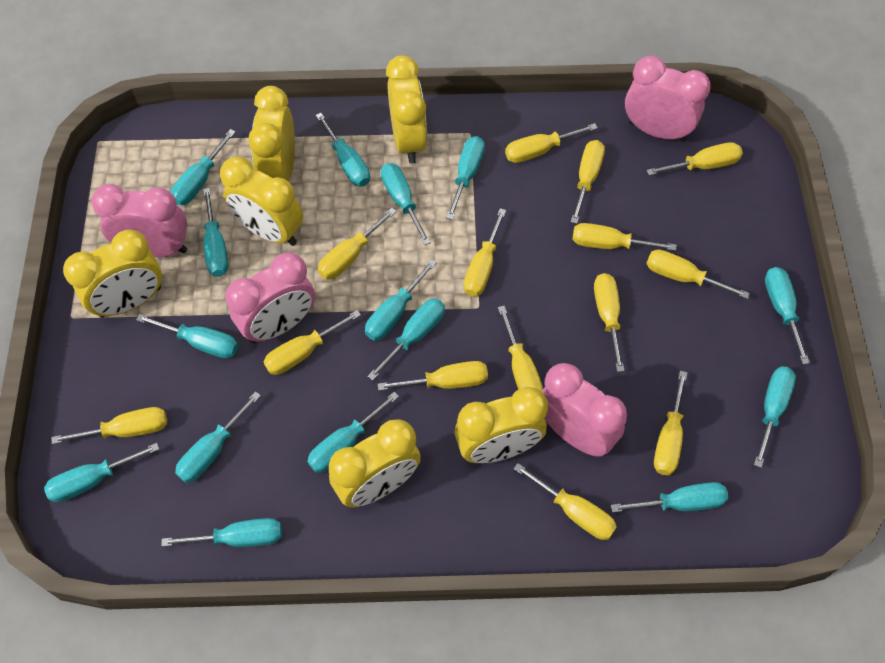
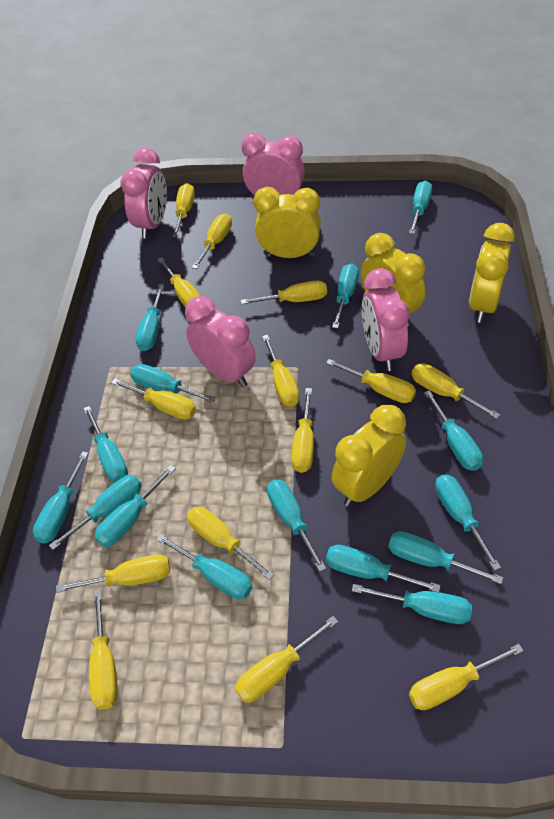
yellow clock: [63,229,162,318] [220,156,303,246] [248,86,295,181] [329,419,421,508] [386,55,427,163] [454,387,548,463] = 6 -> [253,187,321,258] [331,405,406,507] [361,233,426,326] [469,223,515,323] = 4

